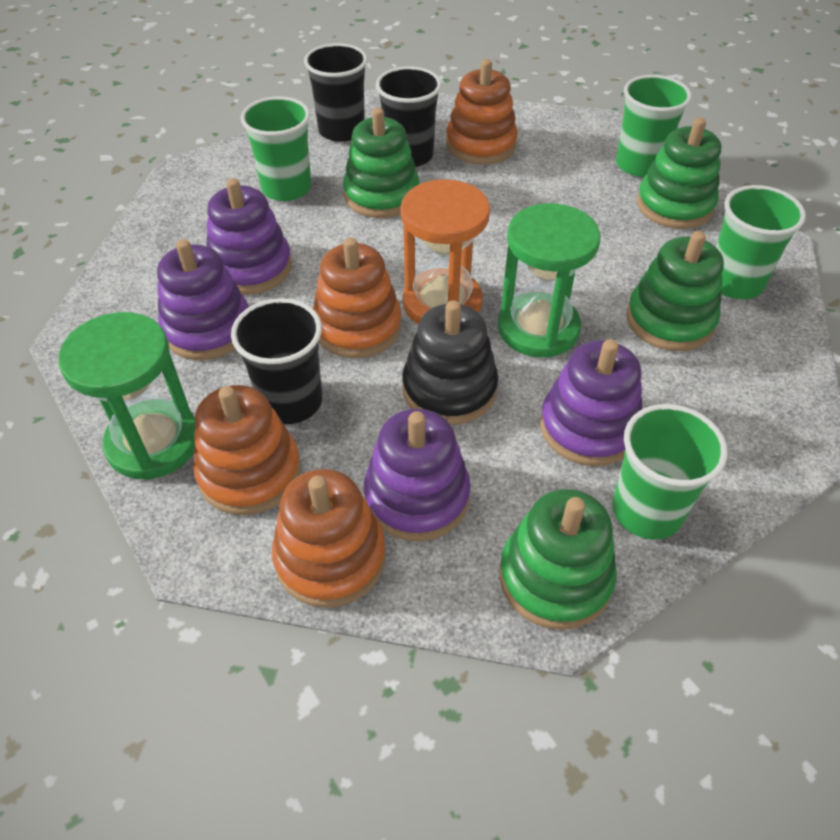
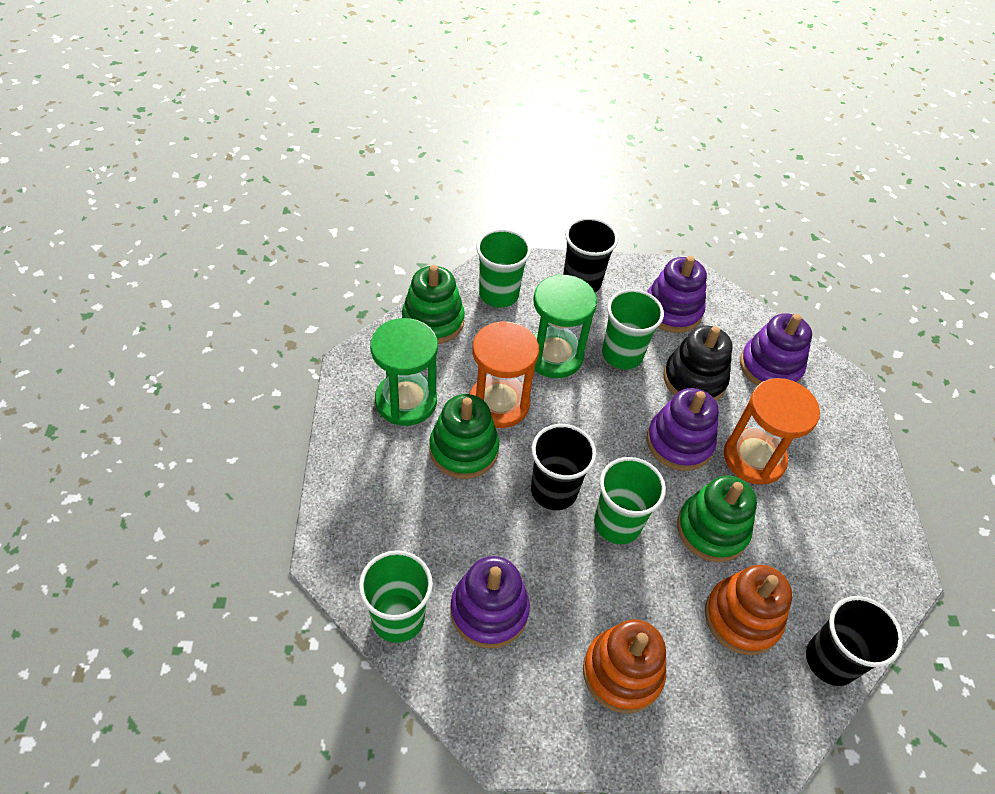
green stacking toy: [343,108,419,218] [499,489,617,630] [626,231,724,351] [637,118,721,229] = 4 -> [402,265,465,344] [429,394,499,479] [677,475,757,562] = 3
orange hourglass: [400,179,490,324] = 1 -> [470,321,539,428] [724,378,820,485] = 2
orange stacking toy: [193,385,301,515] [272,469,386,608] [313,237,402,358] [446,59,518,165] = 4 -> [583,619,666,714] [705,565,792,655] = 2

